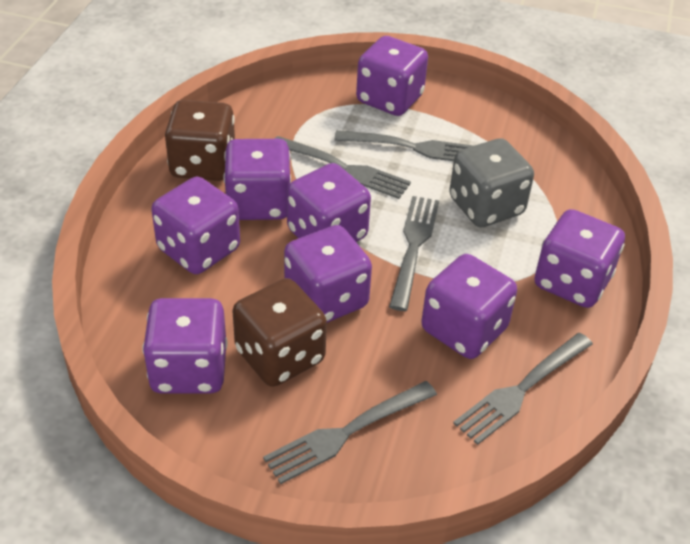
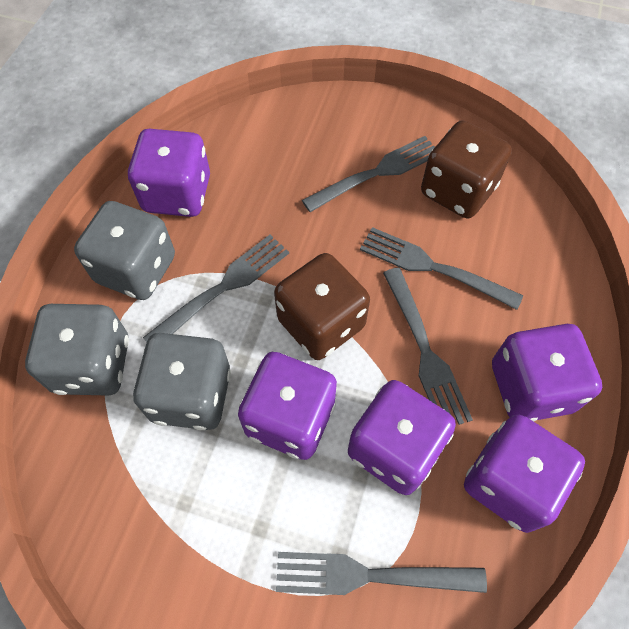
grey dice: [449,138,534,227] = 1 -> [25,304,129,396] [74,201,175,300] [133,333,231,430] = 3
purple dice: [142,298,227,394] [151,177,240,274] [224,139,291,220] [284,225,372,323] [287,163,371,242] [356,36,428,116] [421,254,517,359] [534,209,625,308] = 8 -> [128,129,210,217] [238,352,337,460] [348,380,456,495] [464,415,585,533] [492,324,602,421] = 5

